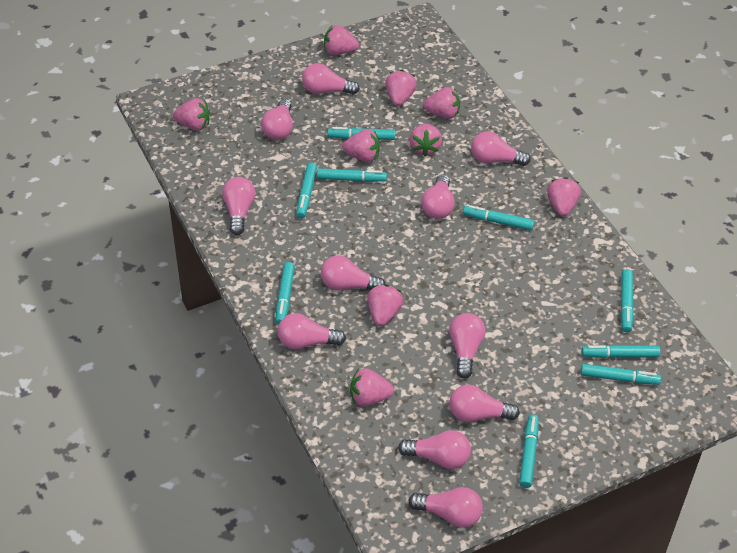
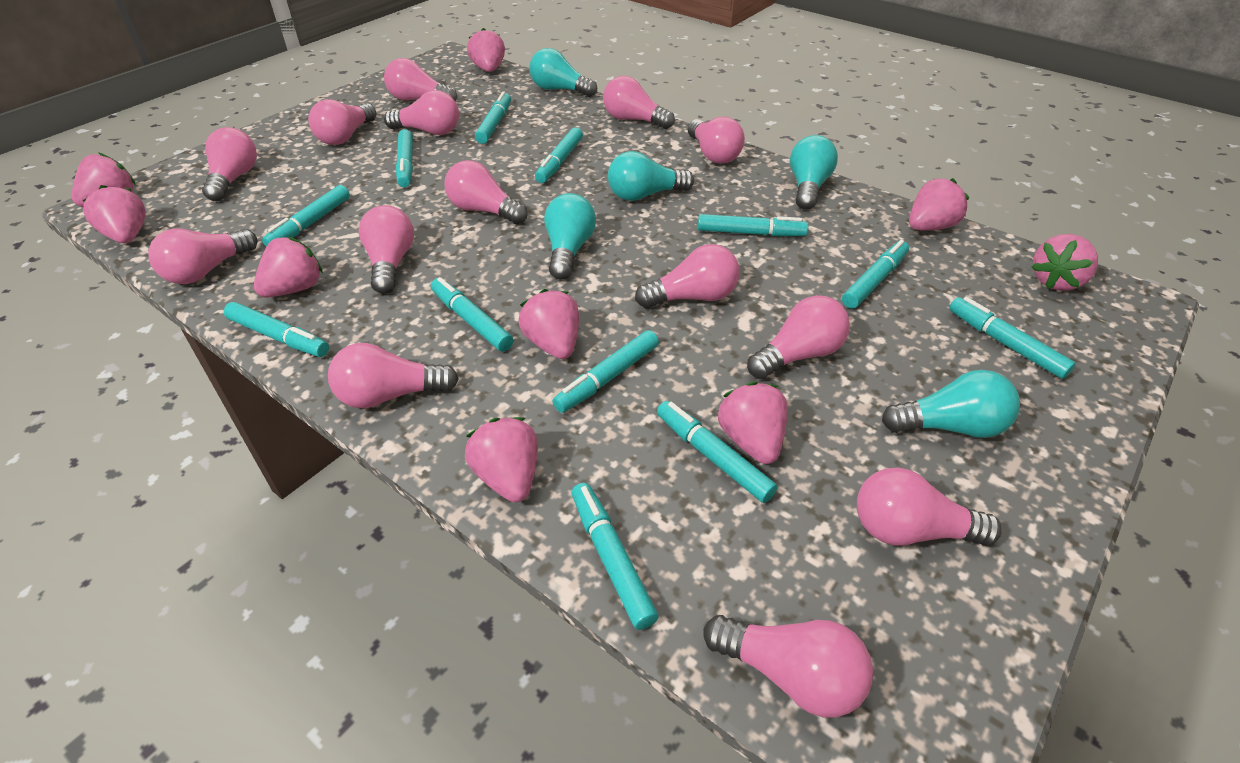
pink light bulb: [222,177,255,235] [261,99,293,140] [278,313,346,349] [302,63,360,95] [321,255,386,290] [398,430,471,469] [408,487,483,528] [421,174,455,219] [449,313,485,378] [449,385,520,422] [471,131,531,166] = 11 -> [148,229,257,284] [202,127,257,201] [308,99,376,145] [328,343,459,408] [359,205,414,294] [384,58,457,102] [384,90,459,135] [445,160,528,224] [603,76,675,129] [635,244,740,308] [687,117,745,164] [703,615,873,718] [747,295,850,379] [857,467,1002,546] = 14
turquoise light bulb: none = 0 -> [529,48,597,97] [544,193,596,279] [608,151,694,201] [790,135,838,210] [882,370,1020,438] = 5
turquoise marker: [275,262,295,325] [296,163,317,218] [317,168,387,182] [328,127,396,140] [463,205,535,230] [519,415,539,488] [581,345,660,358] [581,364,661,385] [621,270,634,332] = 9 -> [224,302,329,357] [262,185,350,247] [396,129,413,187] [431,277,513,352] [475,91,511,144] [535,127,583,183] [553,330,659,413] [571,483,658,630] [657,401,778,503] [698,214,808,236] [842,240,909,309] [949,297,1076,379] = 12

